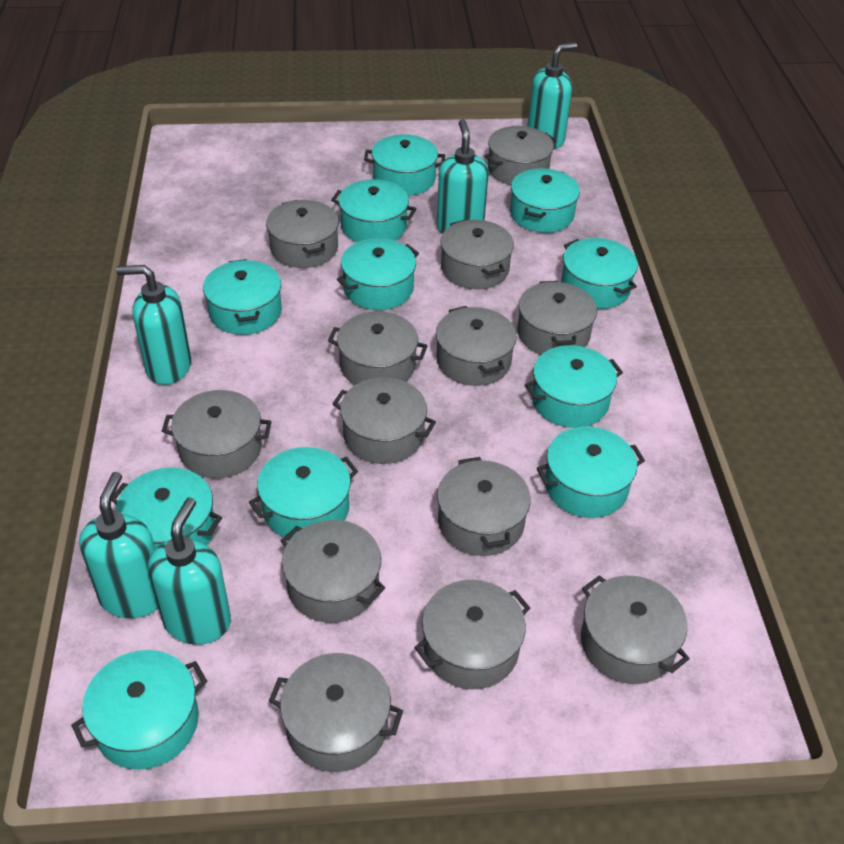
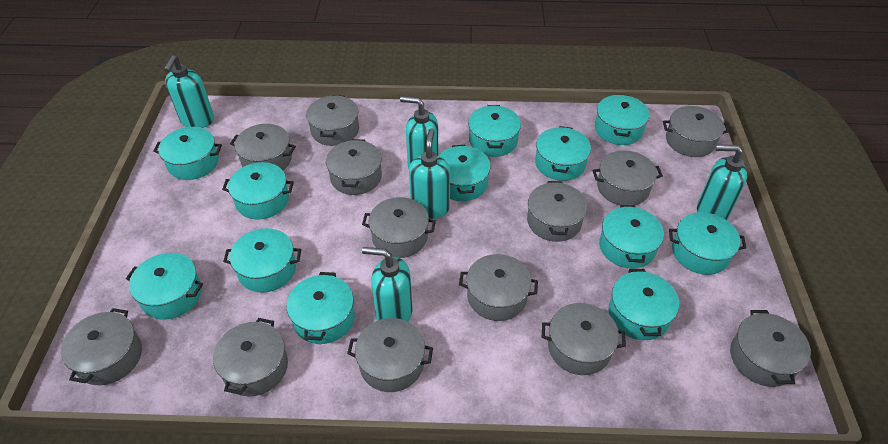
turquoise pot: [71,650,207,770] [111,467,222,549] [203,259,282,335] [249,447,358,540] [331,179,416,242] [337,238,419,310] [364,134,445,196] [510,168,580,233] [525,345,623,428] [537,427,645,518] [561,238,638,309] = 11 -> [126,253,203,320] [153,127,222,180] [222,162,294,219] [223,228,301,293] [286,272,355,344] [438,145,491,201] [468,105,521,157] [535,126,591,181] [595,94,650,145] [599,205,664,269] [608,269,679,340] [669,212,746,275] = 12

